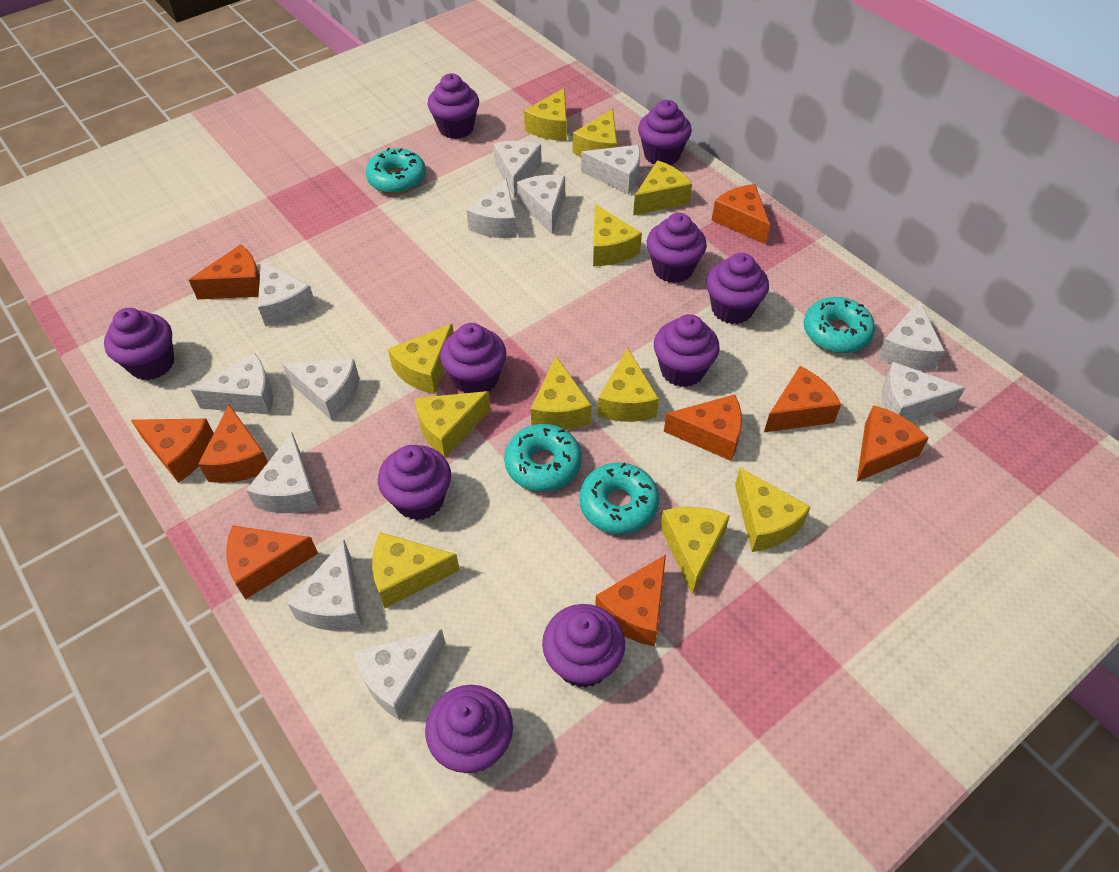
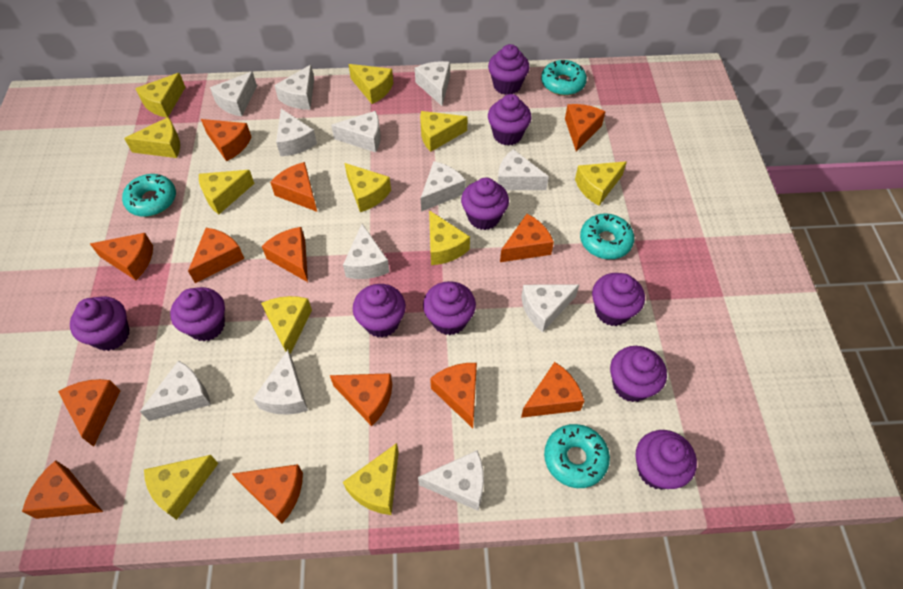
orange cheese: [131,419,214,483] [189,244,260,300] [198,405,268,483] [226,526,318,600] [595,555,666,646] [664,394,742,461] [711,184,770,244] [764,366,841,432] [857,405,929,481] = 9 -> [22,460,103,519] [58,379,121,447] [90,233,153,280] [188,228,245,283] [201,119,252,162] [232,464,303,523] [262,227,308,282] [270,162,317,212] [330,373,392,426] [430,363,477,428] [500,214,554,262] [521,362,584,418] [565,104,605,151] = 13

